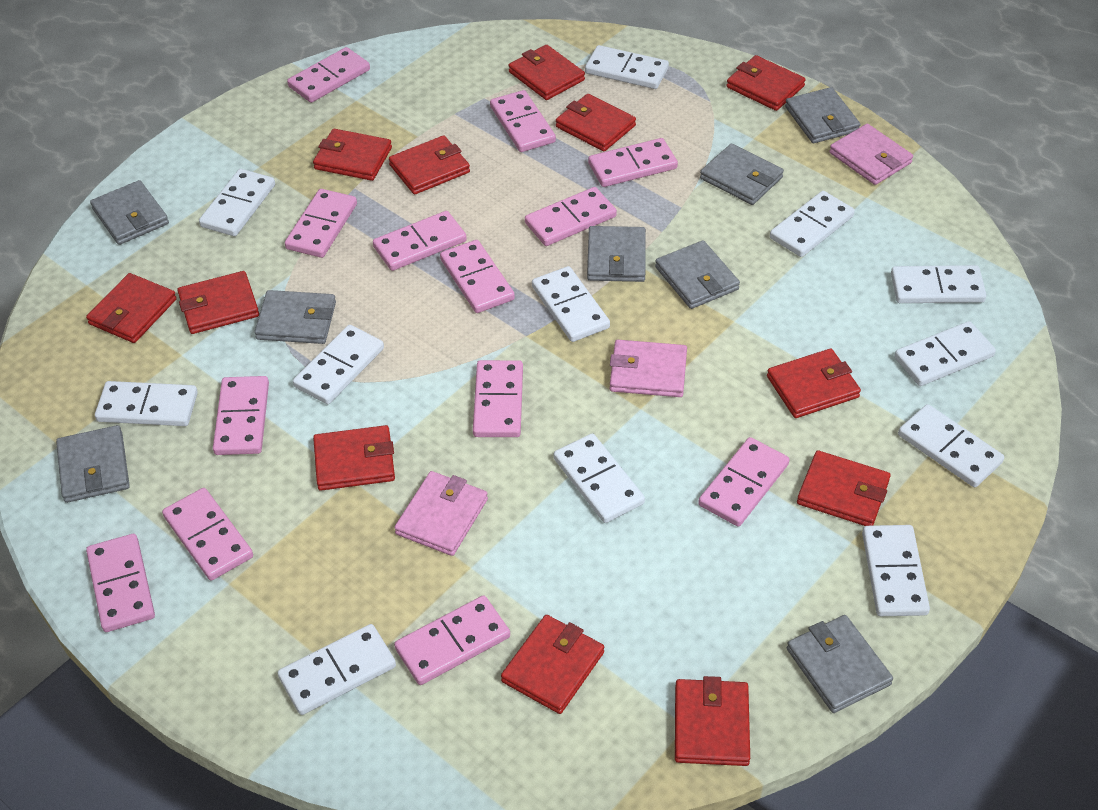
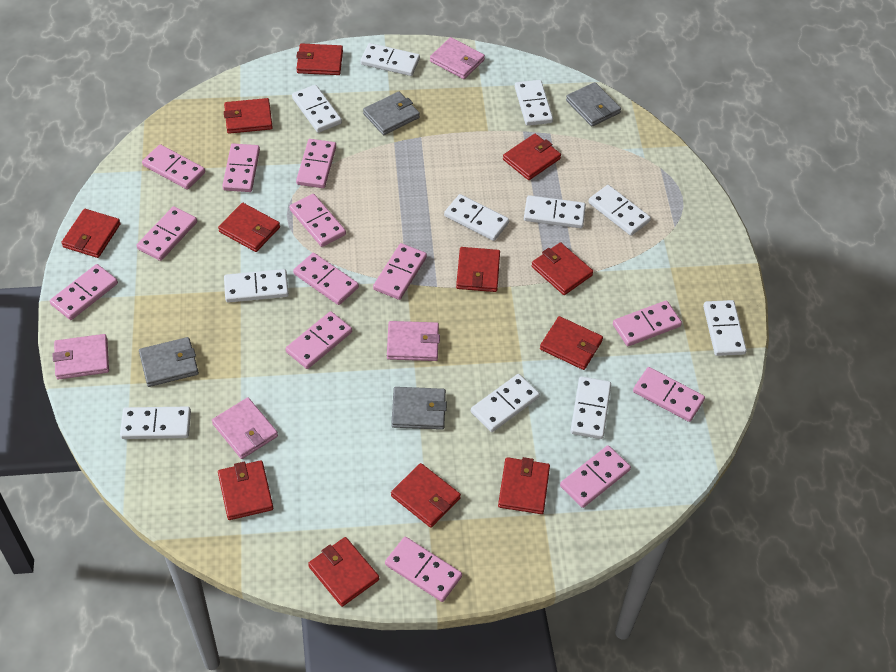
grey wallet: [56,425,130,503] [90,180,169,245] [255,290,336,344] [587,226,646,282] [655,240,740,309] [700,144,784,205] [785,87,861,143] [787,615,893,713] = 8 -> [139,337,199,387] [363,91,420,135] [391,387,447,430] [566,82,621,127] = 4
pink wallet: [394,471,488,556] [610,340,687,397] [829,124,913,185] = 3 -> [53,334,109,380] [212,397,278,459] [387,321,440,361] [430,37,485,79] = 4
white domino: [95,381,198,426] [199,169,275,236] [278,624,396,715] [293,325,384,404] [532,266,610,342] [554,433,645,523] [585,45,669,89] [770,191,855,257] [862,525,930,616] [891,265,987,303] [894,321,996,386] [898,404,1004,487] = 12 -> [120,407,191,439] [224,269,289,302] [292,85,342,133] [360,43,420,76] [444,194,509,241] [471,374,540,432] [515,80,553,126] [524,195,586,228] [570,376,611,439] [588,185,651,236] [703,300,747,356] = 11

